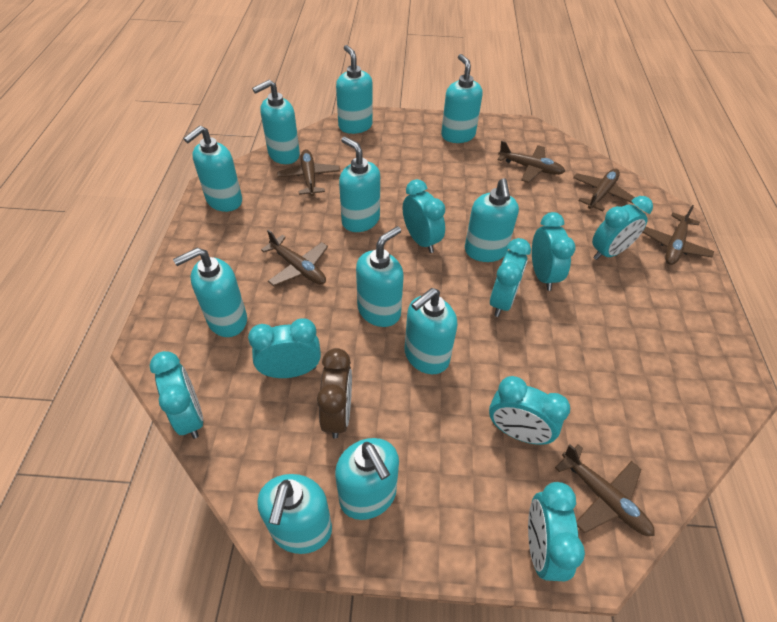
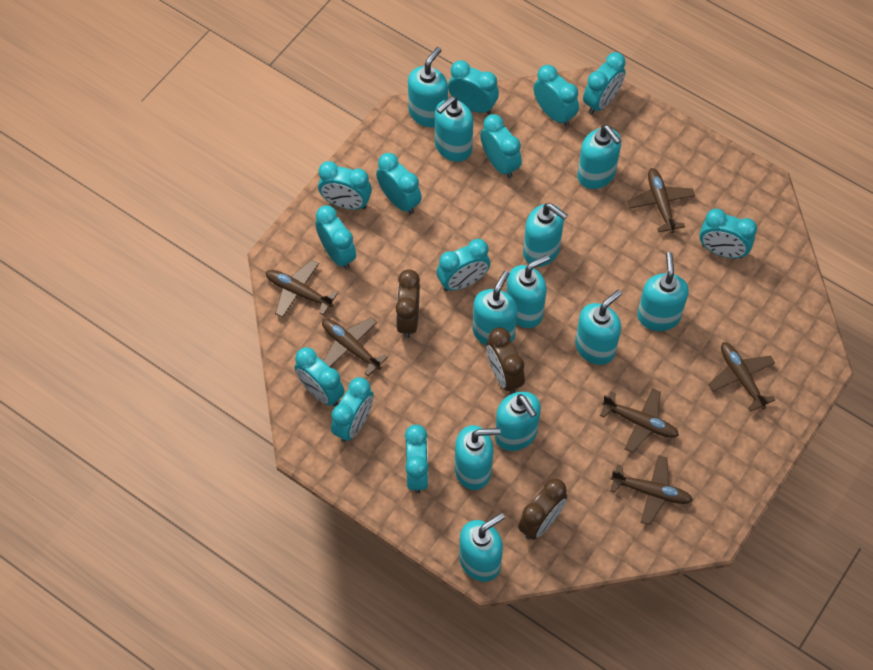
brown clock: [317,348,352,439] = 1 -> [396,269,420,338] [486,327,525,394] [518,478,567,540] = 3
turquoise clock: [150,351,203,439] [248,318,321,378] [403,179,445,253] [489,376,570,445] [490,238,531,317] [528,482,585,581] [532,212,576,291] [592,196,653,260] = 8 -> [294,347,345,406] [316,205,356,270] [318,161,372,210] [331,377,374,442] [376,153,422,214] [405,425,429,494] [436,239,490,291] [448,60,499,114] [480,114,522,178] [533,65,579,126] [583,52,626,114] [699,209,757,258] = 12

